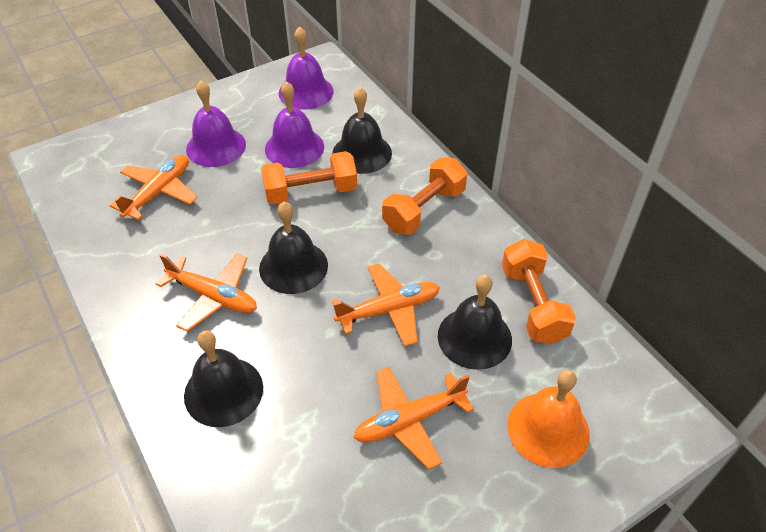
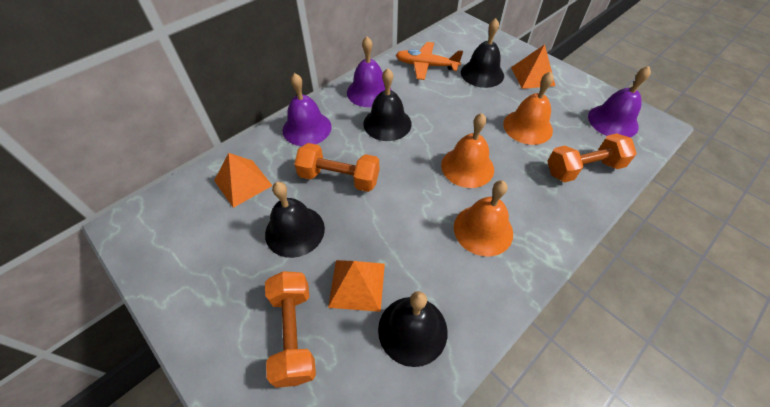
orange bell: [507,370,590,468] = 1 -> [441,113,494,188] [454,180,513,256] [503,72,554,145] = 3
orange plane: [110,155,198,220] [156,253,257,332] [332,263,440,347] [353,367,474,469] = 4 -> [396,42,463,80] = 1
orange pyramid: none = 0 -> [214,153,273,208] [328,260,385,312] [511,44,555,89] = 3

